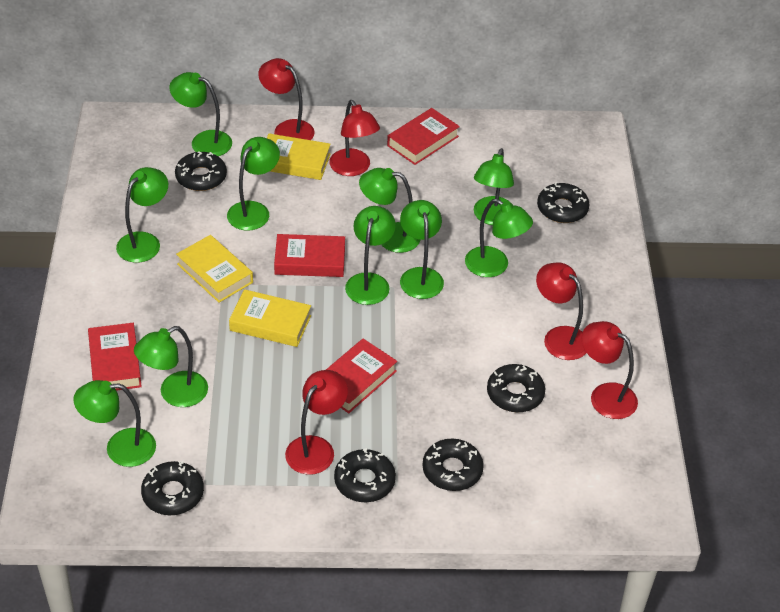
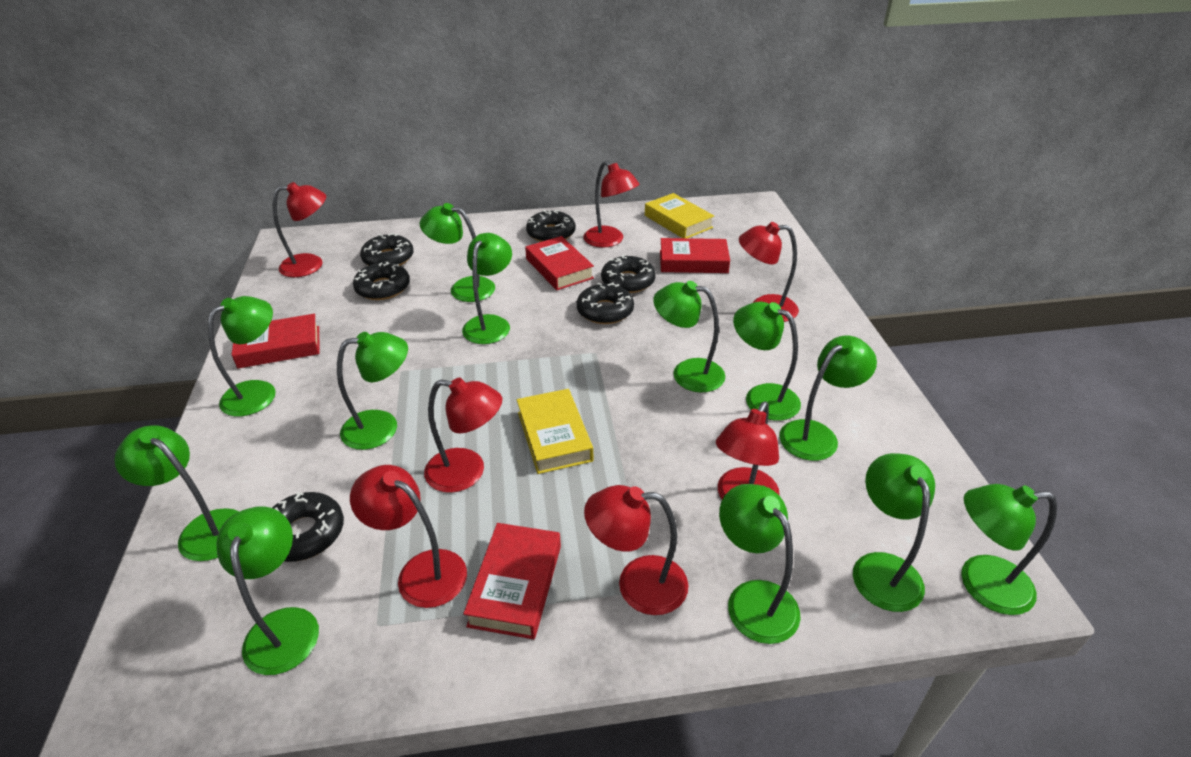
green lamp: [73,380,156,467] [116,167,168,263] [134,326,208,407] [169,72,232,156] [227,137,280,231] [345,206,396,305] [359,168,421,253] [400,200,444,299] [465,199,533,277] [474,148,514,225] = 10 -> [114,425,239,561] [208,296,276,417] [216,506,319,675] [337,332,408,450] [420,203,495,302] [462,233,512,344] [653,281,725,392] [719,484,801,644] [733,302,801,421] [779,335,877,461] [853,453,935,612] [961,484,1057,615] = 12
red lamp: [258,58,315,140] [285,370,348,475] [329,100,380,176] [536,262,586,360] [582,321,638,419] = 5 -> [273,182,326,277] [350,465,467,608] [424,378,502,493] [583,161,639,248] [584,485,688,615] [716,401,780,499] [739,222,799,322] = 7
yellow book: [176,235,253,303] [229,289,311,347] [267,134,331,180] = 3 -> [517,389,593,474] [645,193,714,238] = 2

